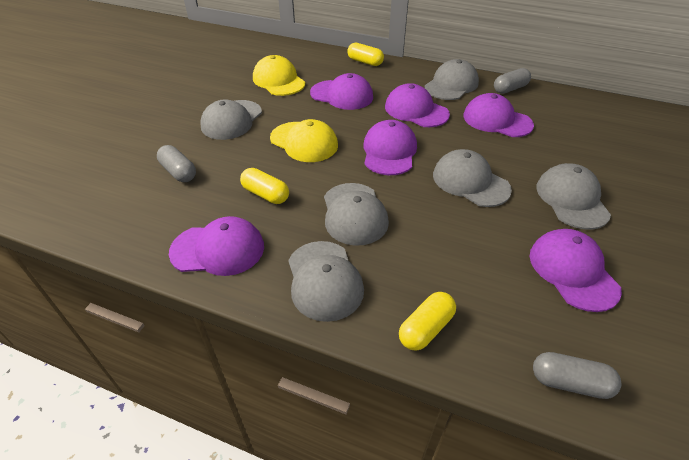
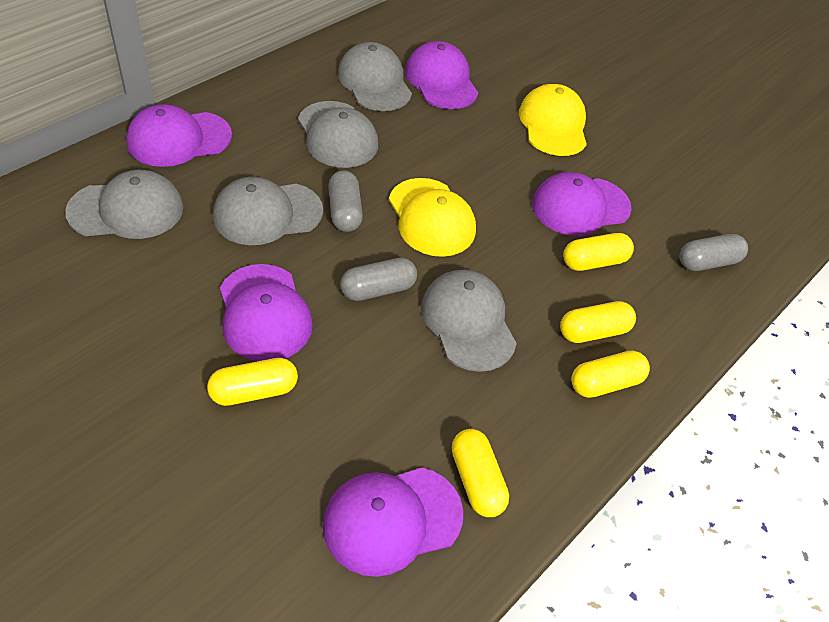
grey cap: [201,99,262,140] [288,241,364,322] [324,183,389,246] [425,59,479,100] [433,149,512,207] [536,163,611,230] = 6 -> [65,169,183,239] [213,177,323,245] [298,101,378,168] [338,42,412,111] [421,270,517,372] = 5
purple cap: [169,216,264,276] [310,73,373,110] [363,120,417,175] [385,83,450,127] [464,93,534,137] [530,229,622,312] = 6 -> [127,104,232,167] [220,264,313,361] [322,467,463,577] [405,41,478,109] [532,172,632,236] = 5
yellow capsule: [240,168,289,204] [347,43,384,66] [399,292,456,351] = 3 -> [207,358,298,406] [452,429,509,517] [560,301,636,343] [563,233,634,271] [571,350,650,398] = 5

